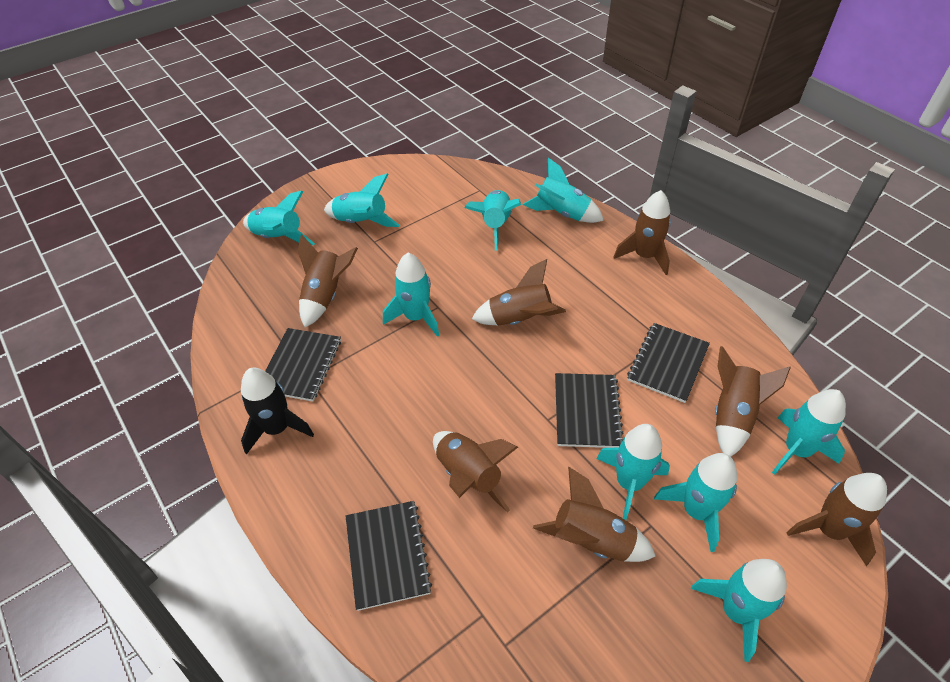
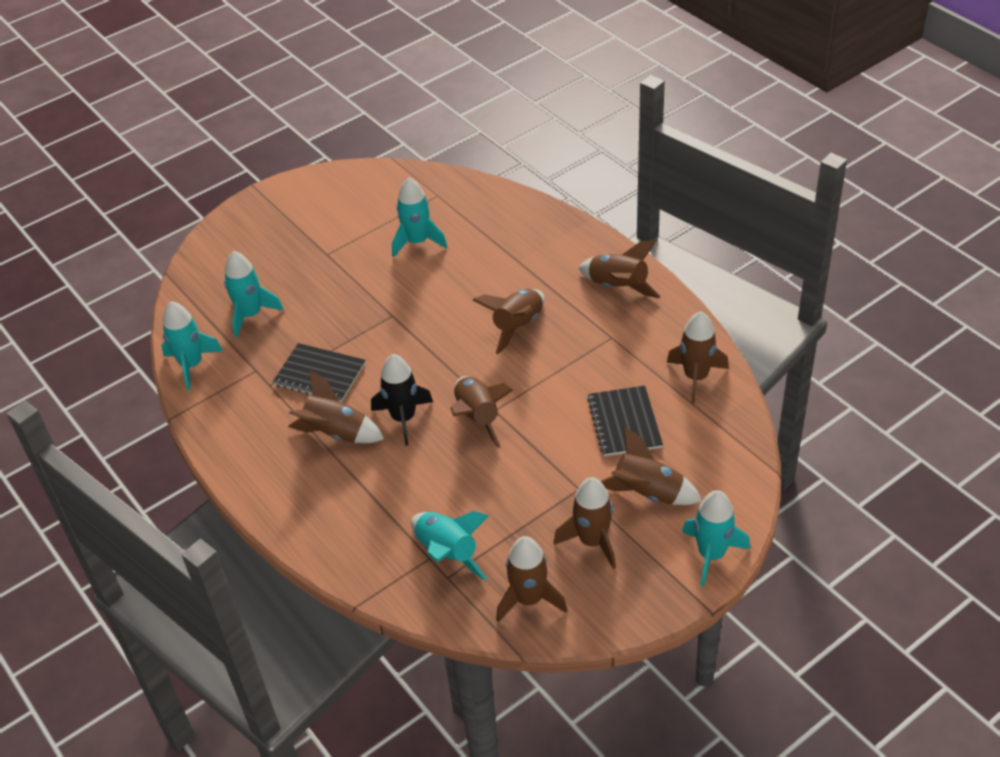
black notebook: [265,328,341,401] [346,501,432,611] [555,373,624,448] [627,323,710,403] = 4 -> [273,343,365,402] [587,386,663,456] = 2
brown rocket: [298,234,358,327] [433,431,518,512] [472,259,566,325] [533,467,656,562] [613,190,671,275] [715,346,791,457] [786,473,887,566] = 7 -> [288,370,384,443] [451,376,513,448] [473,289,545,354] [496,536,567,622] [554,477,616,569] [578,240,661,298] [600,427,702,505] [666,311,729,403] = 8
turquoise rocket: [243,190,315,245] [324,174,400,227] [383,253,439,337] [465,190,521,251] [523,158,604,223] [596,424,670,520] [654,453,737,552] [691,559,787,662] [772,389,846,475] = 9 -> [161,301,223,390] [224,251,284,338] [392,178,447,257] [411,511,489,580] [682,490,750,587] = 5

